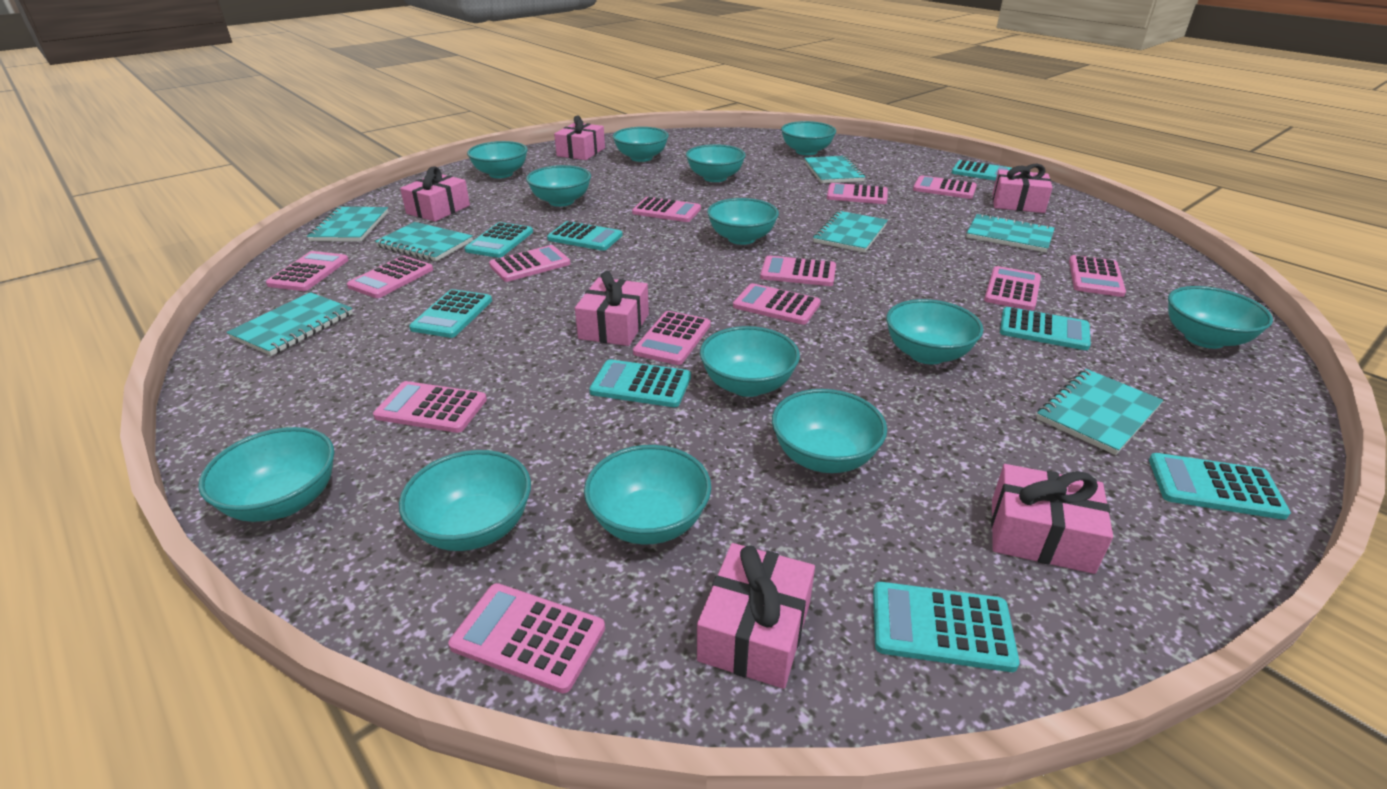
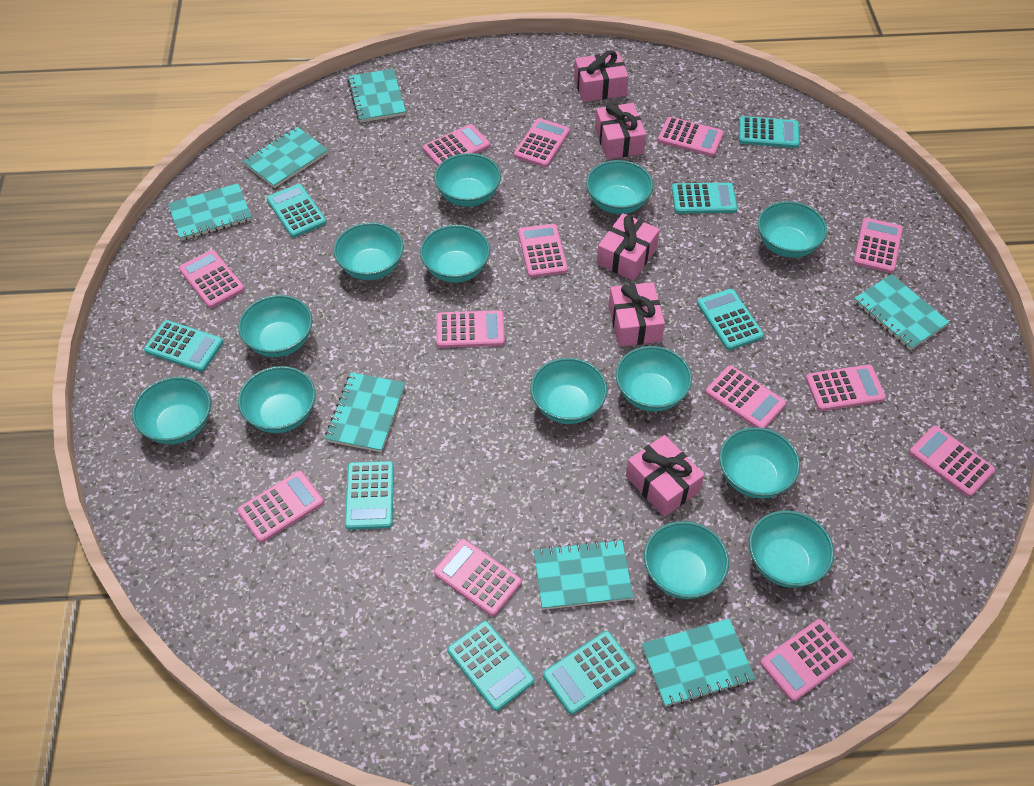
pink gift: [400,166,470,222] [554,115,605,160] [575,271,649,346] [697,543,815,689] [991,464,1113,574] [992,164,1053,213] = 6 -> [574,50,629,102] [595,103,646,159] [597,213,660,281] [609,282,665,346] [626,435,704,517] = 5

